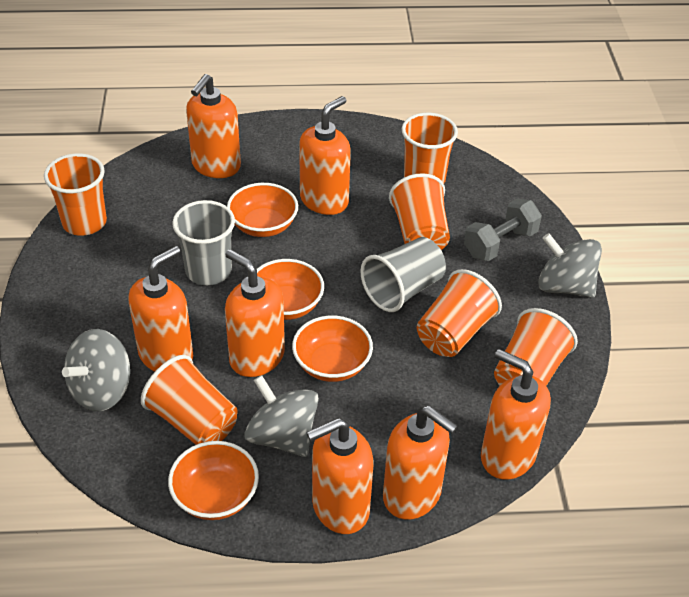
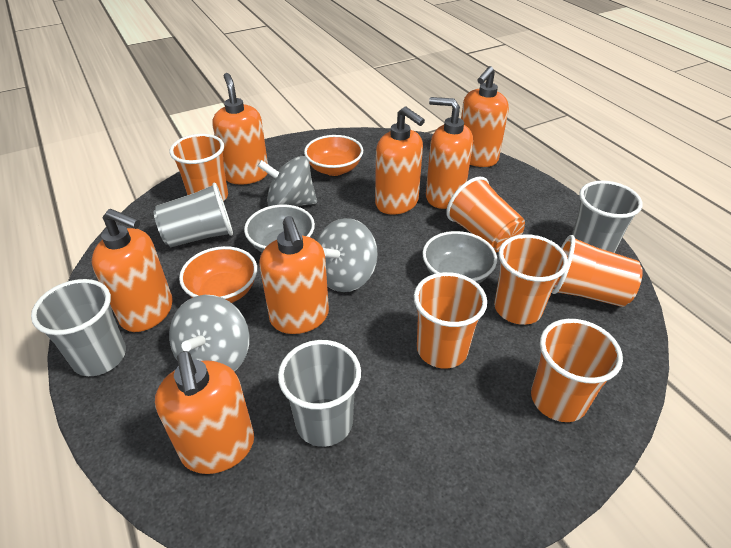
grey bowl: none = 0 -> [244,205,315,252] [422,231,497,284] = 2
grey cup: [172,200,235,285] [361,237,446,312] = 2 -> [31,279,126,376] [154,182,233,247] [278,340,361,447] [572,181,643,253] = 4
grey dumbbell: [464,199,542,261] = 1 -> none = 0
orange bowl: [168,441,259,520] [227,183,298,237] [257,259,324,320] [292,316,373,382] = 4 -> [179,246,257,303] [304,135,363,176] = 2

